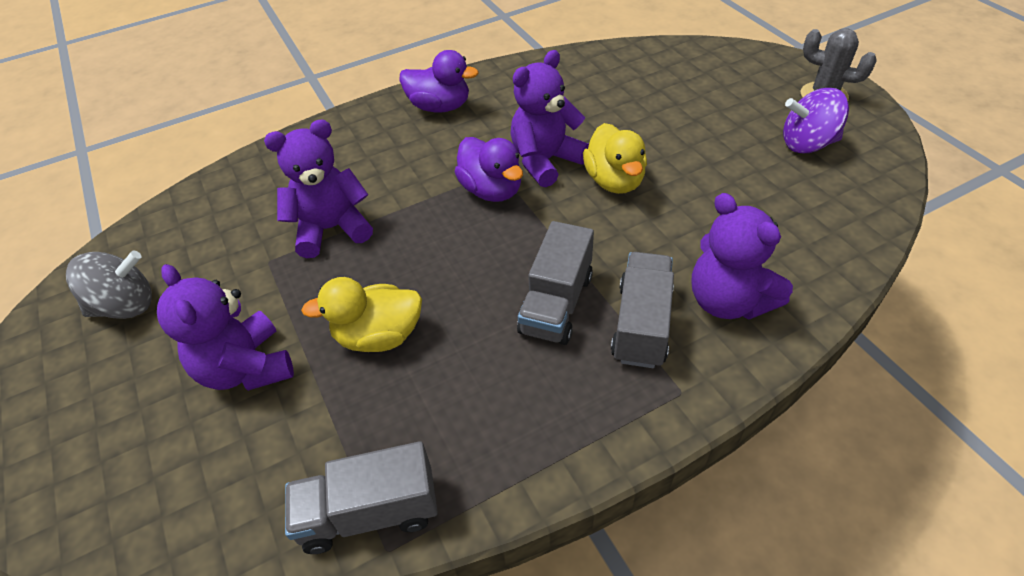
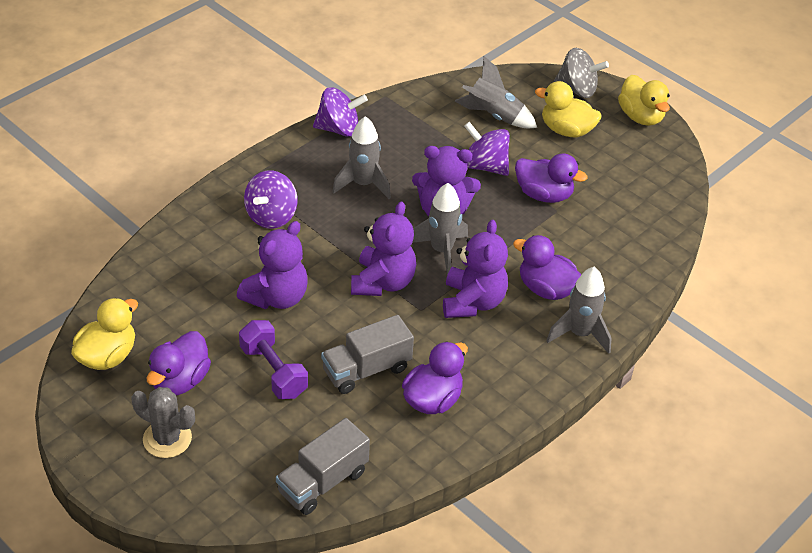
grey rocket: none = 0 -> [332,116,391,199] [412,183,468,275] [454,56,537,128] [546,267,612,354] = 4
grey truck: [285,441,438,554] [517,221,594,345] [611,252,674,368] = 3 -> [276,418,370,515] [321,315,414,394] = 2
purple duck: [399,50,479,113] [455,137,523,202] = 2 -> [147,331,211,395] [402,341,468,414] [513,235,581,300] [515,153,588,203] = 4
purple dumbbell: none = 0 -> [239,320,308,399] = 1
purple spinning top: [783,88,849,153] = 1 -> [244,170,298,229] [313,87,368,137] [464,122,510,176] = 3
yellow duck: [301,277,422,352] [583,123,647,194] = 2 -> [71,298,138,370] [535,81,601,137] [618,75,670,126] = 3

